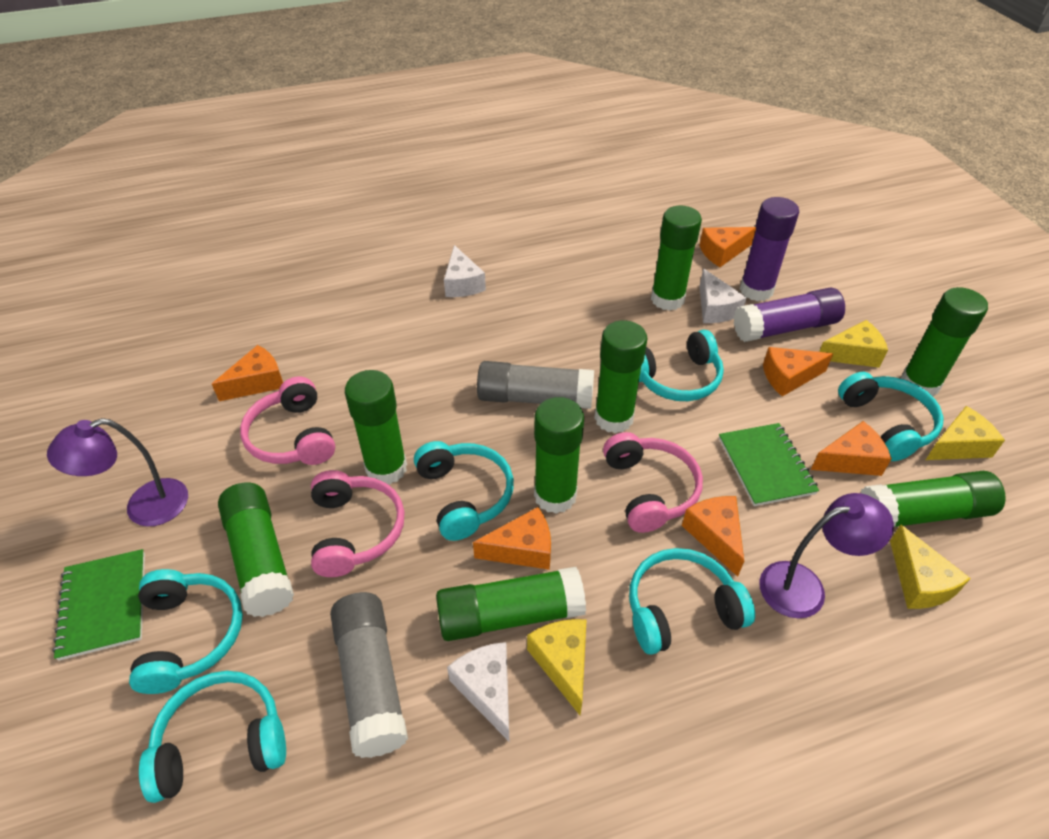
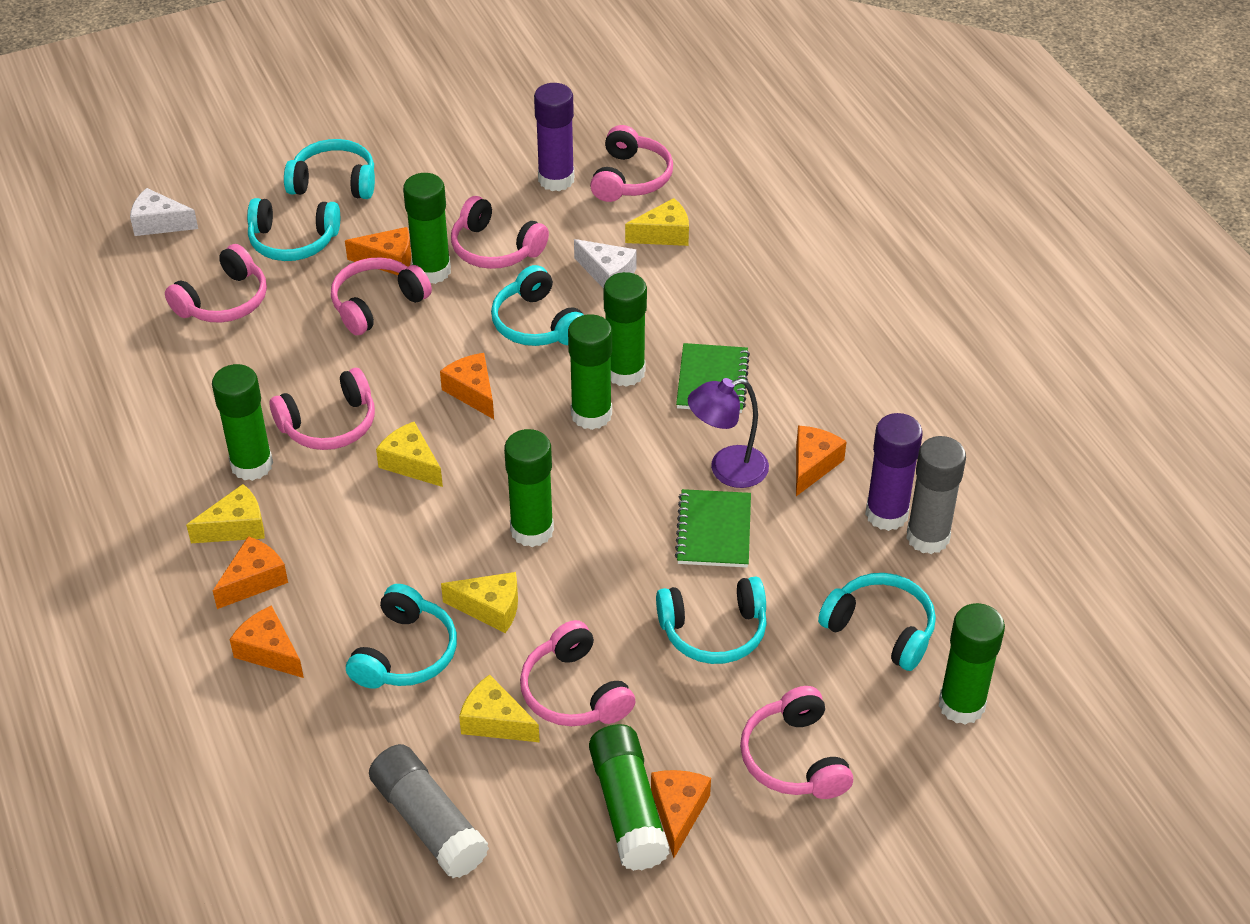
green glue stick: [218,483,294,617] [345,370,407,485] [436,567,586,641] [534,397,584,514] [594,320,647,433] [651,206,702,311] [861,471,1006,527] [900,287,988,397] = 8 -> [212,364,273,481] [403,173,451,284] [504,429,554,547] [568,314,612,430] [589,724,670,871] [604,272,647,387] [939,603,1005,725] = 7
pink headphones: [240,377,335,465] [311,470,405,577] [603,432,703,533] = 3 -> [165,244,267,323] [270,368,375,450] [331,257,432,335] [451,196,549,269] [520,620,636,726] [590,125,673,202] [740,686,853,799] = 7
purple lamp: [47,418,188,526] [759,493,894,618] = 2 -> [688,378,769,488] = 1
white cheese: [444,245,486,297] [447,642,509,741] [699,269,747,323] = 3 -> [130,188,198,236] [574,239,637,289] = 2
yellow cheese: [527,619,587,715] [819,320,888,368] [890,524,971,609] [926,406,1005,460] = 4 -> [186,484,265,543] [376,422,443,487] [441,572,518,633] [459,674,540,742] [625,198,689,246] = 5

